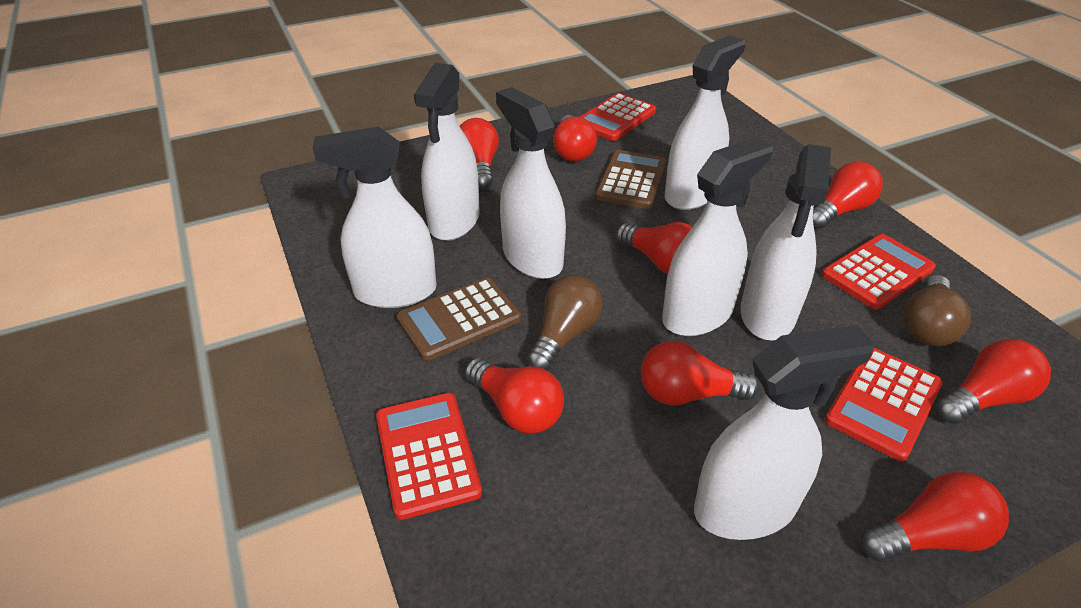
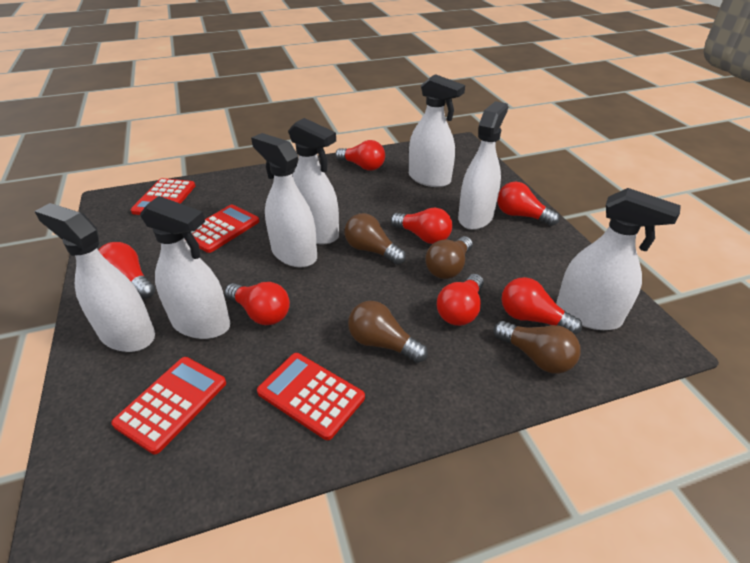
brown calculator: [396,277,521,361] [595,150,667,209] = 2 -> none = 0
brown light bulb: [527,275,603,371] [903,275,971,346] = 2 -> [345,213,406,265] [348,301,428,363] [425,236,473,279] [493,321,581,374] = 4
red light bulb: [460,118,499,189] [465,358,564,434] [553,115,597,161] [616,222,692,274] [641,341,760,406] [813,161,883,229] [861,472,1009,562] [936,339,1051,424] = 8 -> [98,242,155,299] [224,282,290,325] [335,140,385,171] [390,207,452,244] [437,274,484,326] [497,182,559,226] [501,277,582,335] = 7

